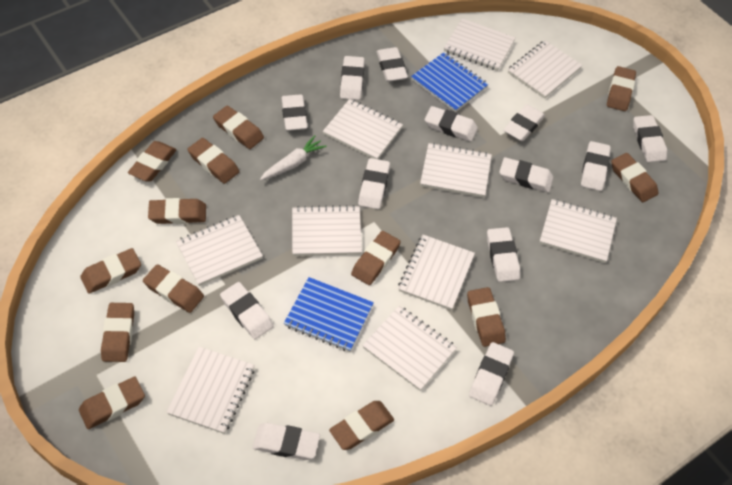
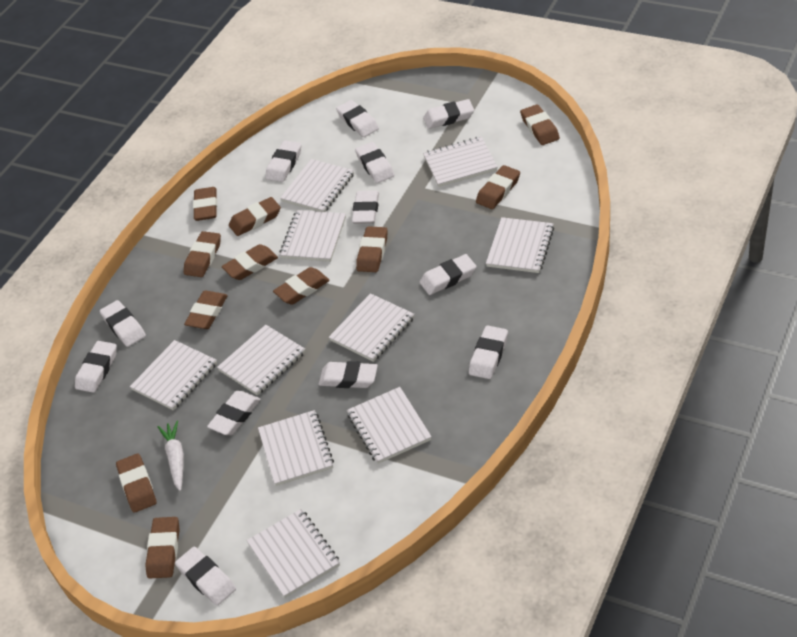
blue notebook: [284,277,374,352] [411,52,489,112] = 2 -> none = 0
brown eraser: [79,376,145,429] [80,248,141,294] [101,303,134,362] [128,141,176,182] [143,264,204,313] [148,198,206,224] [188,138,240,184] [213,105,264,149] [329,401,394,450] [351,231,401,285] [467,287,506,347] [607,66,636,111] [611,153,658,202] = 13 -> [116,454,157,513] [145,517,180,579] [184,231,221,277] [184,291,228,329] [193,187,217,221] [222,244,278,280] [229,197,281,236] [273,267,330,305] [356,226,387,272] [476,165,520,209] [520,104,560,145] = 11
white eraser: [220,282,274,339] [252,423,320,460] [281,94,308,131] [340,56,365,100] [358,158,390,209] [377,47,408,82] [425,106,478,142] [469,342,514,406] [487,227,520,282] [499,157,554,192] [503,104,545,141] [581,141,611,191] [633,115,667,162] = 13 -> [75,341,117,393] [100,300,146,347] [175,547,236,606] [207,391,261,435] [265,140,301,182] [319,361,378,388] [336,100,379,137] [352,191,379,224] [355,142,394,183] [420,254,476,295] [423,99,474,129] [469,326,508,379] = 12

